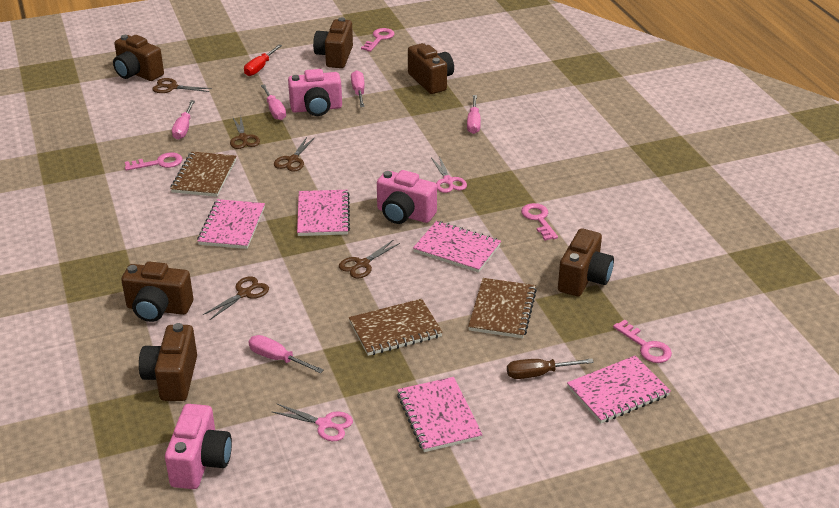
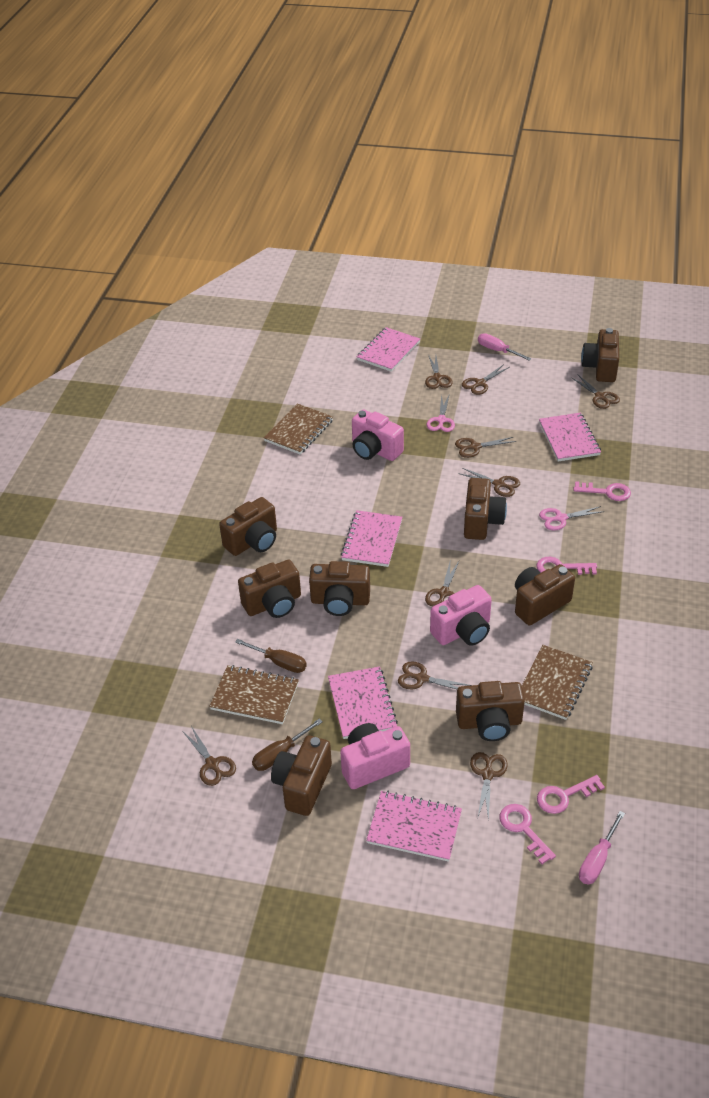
brown camera: [113,35,164,81] [121,261,193,322] [139,323,197,401] [313,17,353,68] [408,43,454,94] [558,228,614,296] = 6 -> [219,497,277,556] [238,560,301,618] [271,735,332,816] [309,561,370,616] [456,681,525,741] [464,478,507,540] [515,564,575,625] [581,328,619,382] = 8
brown scissors: [152,78,212,93] [203,276,269,320] [230,116,260,149] [274,137,315,171] [339,240,400,278] = 5 -> [182,726,236,786] [398,661,472,690] [425,354,452,389] [425,561,459,606] [455,437,516,458] [458,468,520,497] [462,364,510,395] [470,752,508,820] [571,374,620,409] = 9
brown screwdriver: [507,359,594,379] = 1 -> [235,639,307,673] [252,718,323,771] = 2
pink screwdriver: [172,100,195,140] [249,335,324,373] [261,84,286,120] [351,70,365,107] [467,95,481,134] = 5 -> [478,333,532,361] [579,811,625,885] = 2
red screwdriver: [244,45,282,76] = 1 -> none = 0

